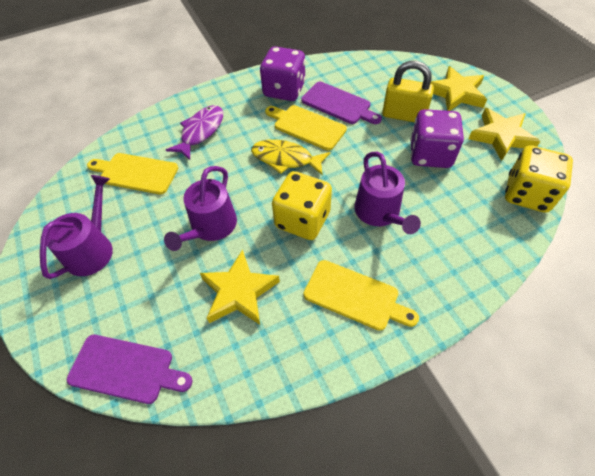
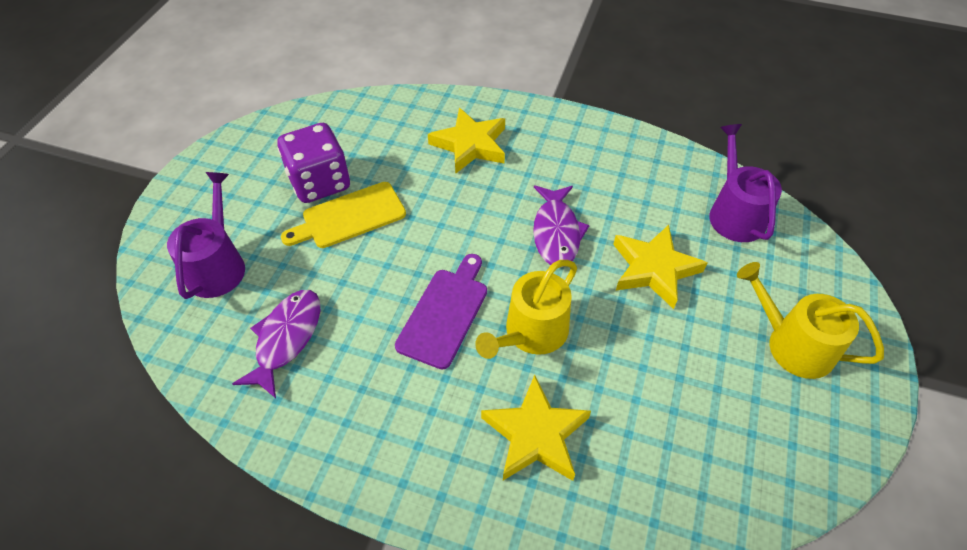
purple cutting board: [67,335,192,404] [301,82,382,124] = 2 -> [395,254,487,369] = 1
purple dice: [260,46,306,101] [410,109,464,168] = 2 -> [277,123,350,203] = 1
purple fish: [166,105,224,160] = 1 -> [232,290,320,398] [533,185,590,267] = 2
purple watering can: [40,175,113,279] [164,166,237,251] [354,152,421,234] = 3 -> [167,172,245,299] [709,124,782,242] = 2
yellow cutting board: [87,153,178,195] [265,105,347,151] [303,260,419,331] = 3 -> [281,182,406,248] = 1
yellow dice: [272,171,332,240] [505,145,573,213] = 2 -> none = 0
yellow fish: [251,140,330,175] = 1 -> none = 0
yellow padlock: [382,61,434,122] = 1 -> none = 0
yellow watering can: none = 0 -> [475,260,577,359] [737,262,884,379] = 2

